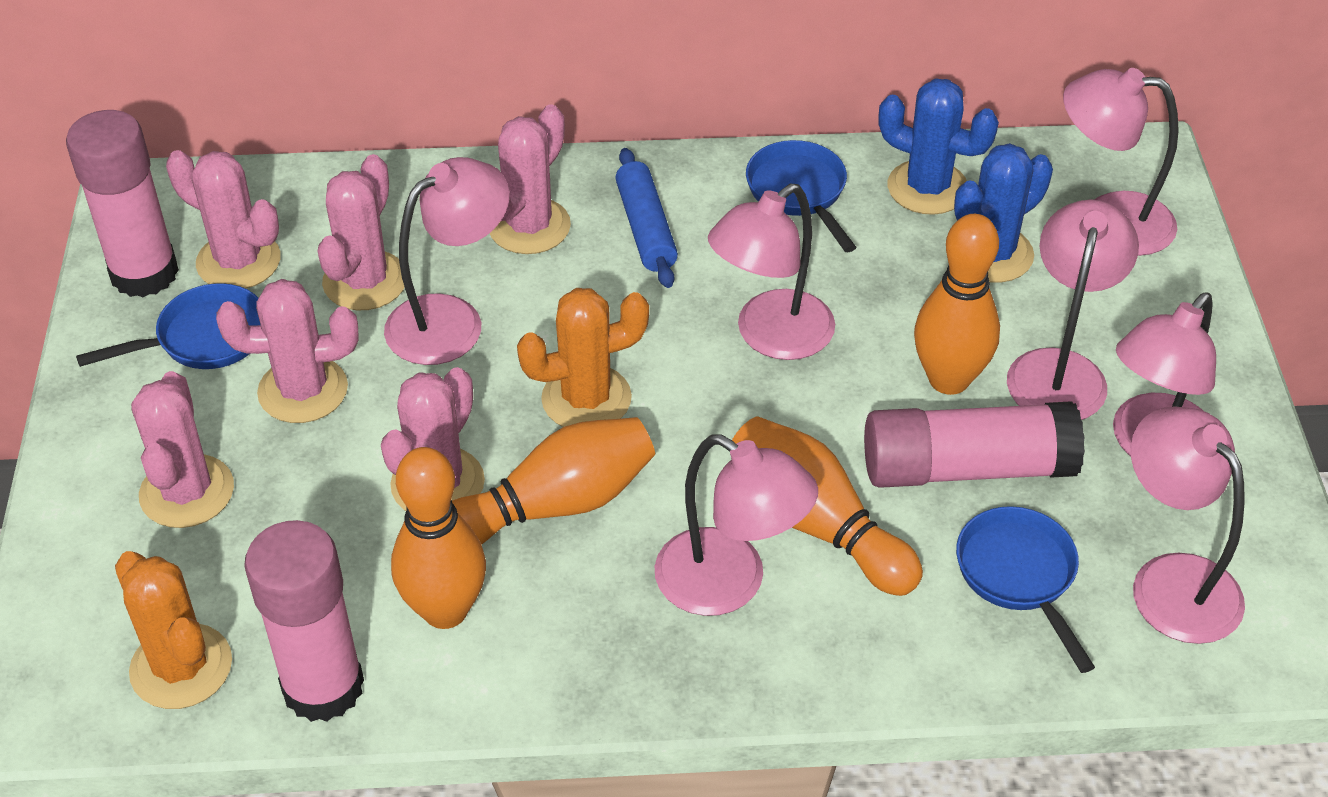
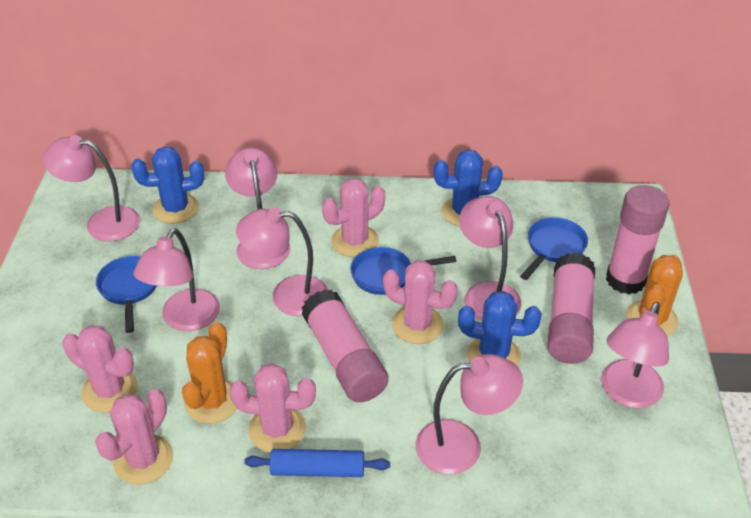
blue cactus: [879,79,999,215] [954,143,1053,282] = 2 -> [131,146,204,224] [434,149,503,226] [458,291,542,366] = 3
orange bowling pin: [391,447,486,629] [452,417,655,545] [732,416,923,596] [914,214,1000,395] = 4 -> none = 0
pink cactus: [131,371,234,528] [166,150,281,289] [216,279,359,423] [318,154,405,311] [381,367,485,511] [490,105,571,254] = 6 -> [62,325,138,413] [95,389,173,485] [229,363,316,453] [322,178,385,257] [383,260,458,344] = 5

